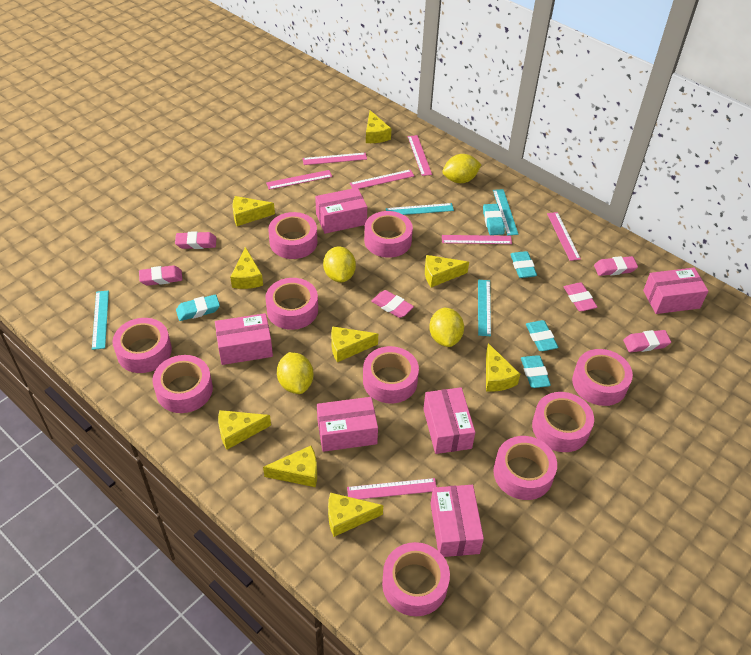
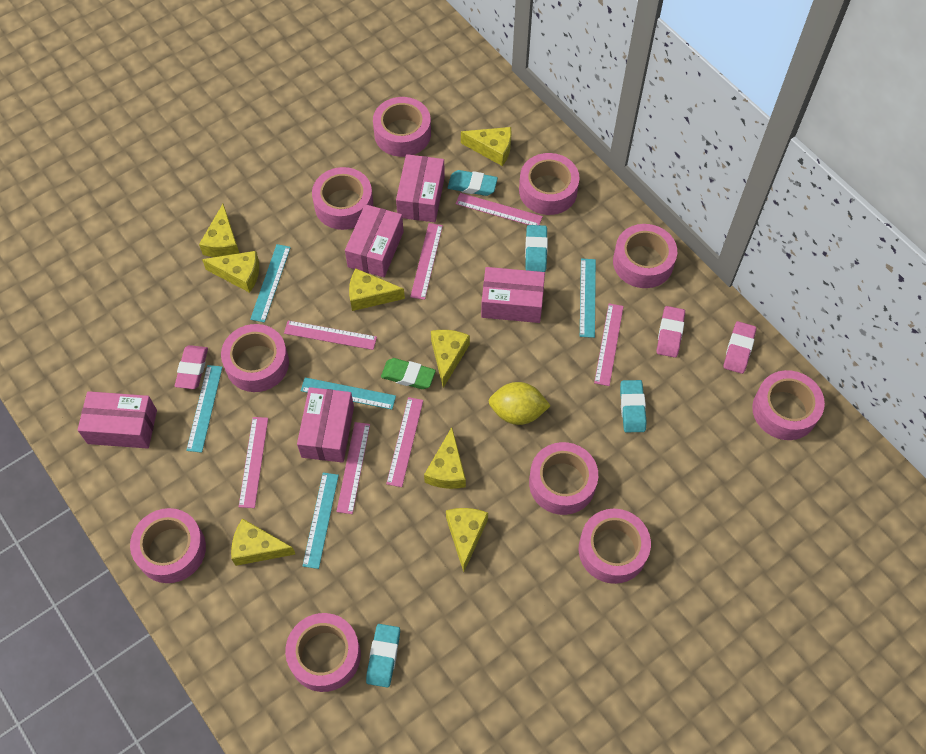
green eraser: none = 0 -> [381,358,436,389] = 1
pink box: [215,313,273,365] [315,188,367,234] [317,397,378,452] [423,387,475,454] [430,485,484,557] [643,268,708,314] = 6 -> [77,391,157,449] [297,387,354,463] [345,204,404,277] [396,154,445,222] [481,267,545,323] = 5
pink eraser: [139,265,182,286] [175,231,216,249] [371,290,414,318] [564,282,597,311] [594,256,638,276] [623,330,671,352] = 6 -> [175,345,208,389] [657,306,685,358] [724,321,756,374] = 3
turquoise eraser: [176,295,220,321] [483,204,505,235] [510,251,537,278] [521,355,551,388] [526,320,558,351] = 5 -> [366,624,400,688] [448,170,498,196] [525,225,548,272] [620,380,647,432] = 4
turquoise ruler: [92,290,109,350] [386,203,454,215] [478,280,491,336] [493,189,519,235] = 4 -> [186,365,223,453] [250,244,291,323] [301,377,396,410] [303,473,339,569] [580,259,596,338] = 5
yellow cheese: [218,410,271,450] [230,247,263,289] [233,196,275,226] [263,446,317,487] [328,493,383,537] [331,326,378,362] [366,110,391,143] [425,255,469,288] [486,343,520,392] = 9 -> [199,204,239,257] [202,251,259,293] [231,518,295,566] [349,269,405,311] [424,427,466,489] [431,330,470,388] [446,508,488,572] [461,127,512,166] = 8
yellow lemon: [277,352,314,394] [323,247,356,282] [429,307,464,347] [442,154,482,183] = 4 -> [489,382,551,425] = 1

